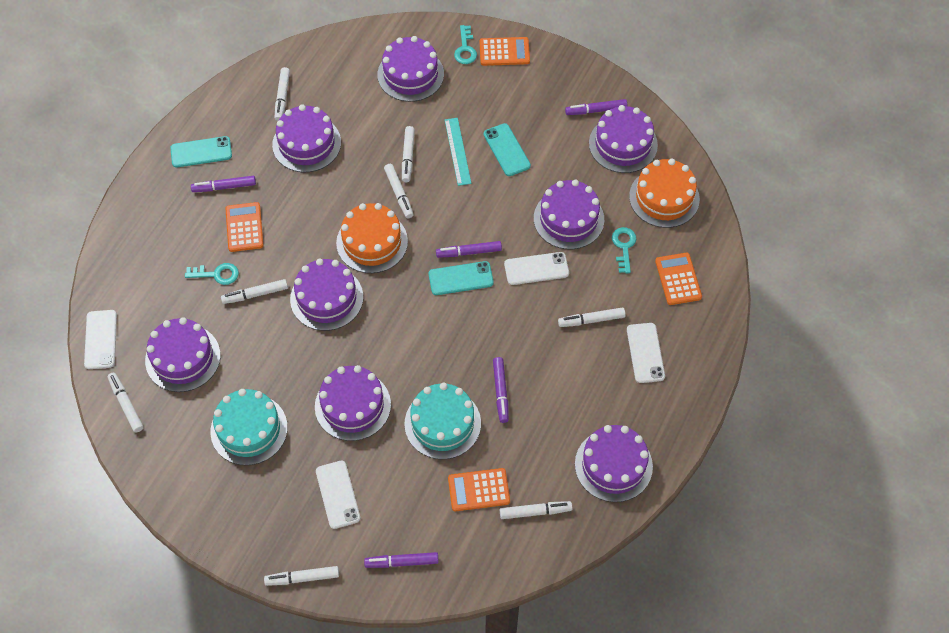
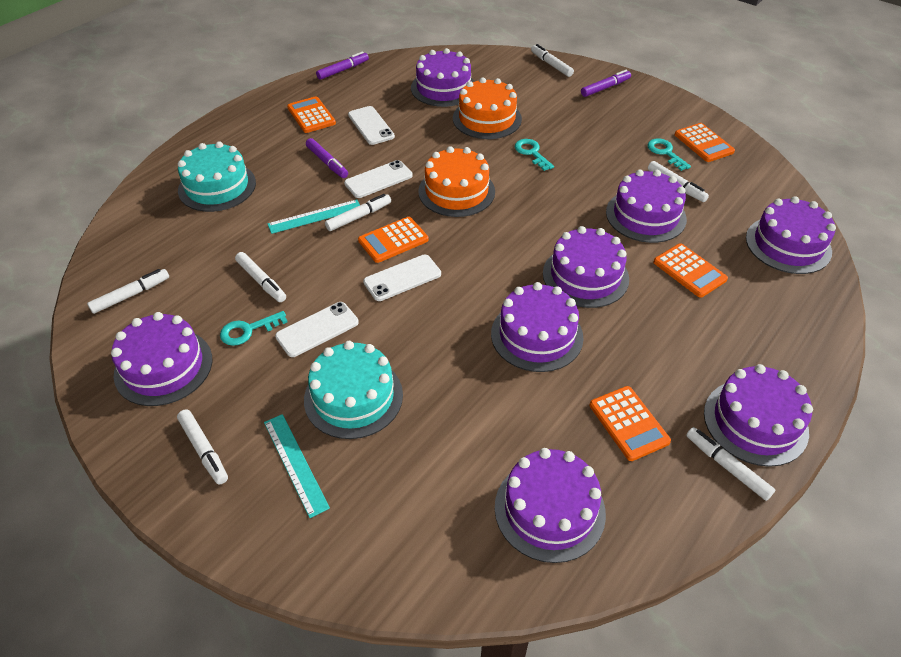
orange calculator: [225,202,264,252] [448,468,510,511] [480,37,530,66] [655,253,702,305] = 4 -> [287,96,336,133] [358,217,429,263] [590,386,671,461] [653,243,728,298] [674,123,735,162] = 5
purple marker: [191,176,256,192] [364,552,439,568] [436,241,502,258] [493,357,509,423] [565,99,628,115] = 5 -> [306,138,348,178] [316,51,369,80] [581,70,631,97] = 3
turquoise phone: [170,136,232,167] [429,261,494,295] [484,123,531,176] = 3 -> none = 0
turquoise ruler: [445,118,471,186] = 1 -> [264,414,330,518] [267,200,360,234] = 2
white marker: [108,373,143,432] [221,279,288,304] [264,566,339,586] [275,67,290,121] [384,164,413,218] [402,126,415,182] [500,501,572,519] [558,307,626,327] = 8 -> [87,269,169,314] [177,409,228,485] [235,252,286,302] [325,194,391,231] [531,44,574,77] [648,161,709,202] [686,427,775,501] = 7

